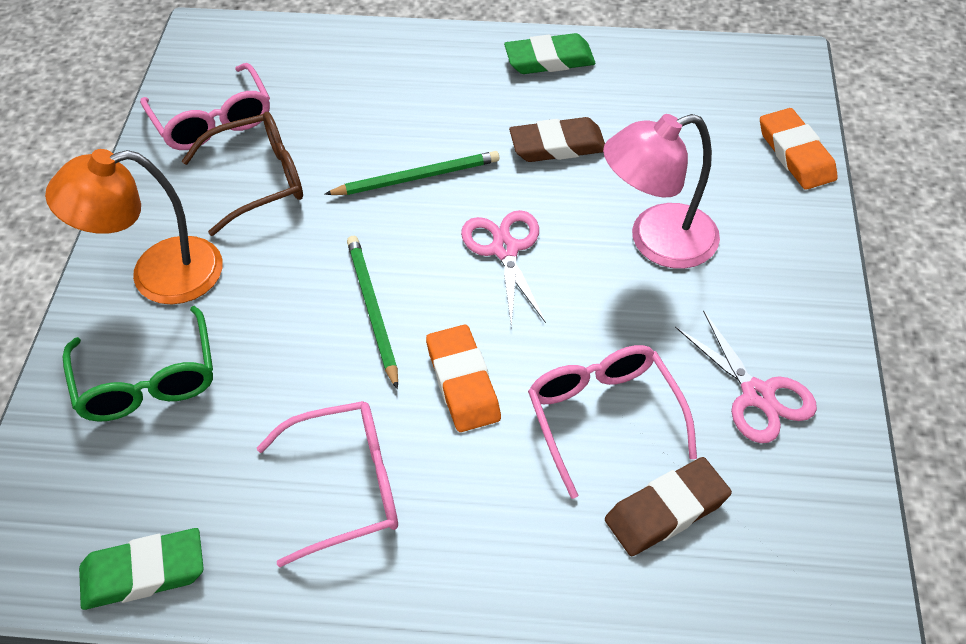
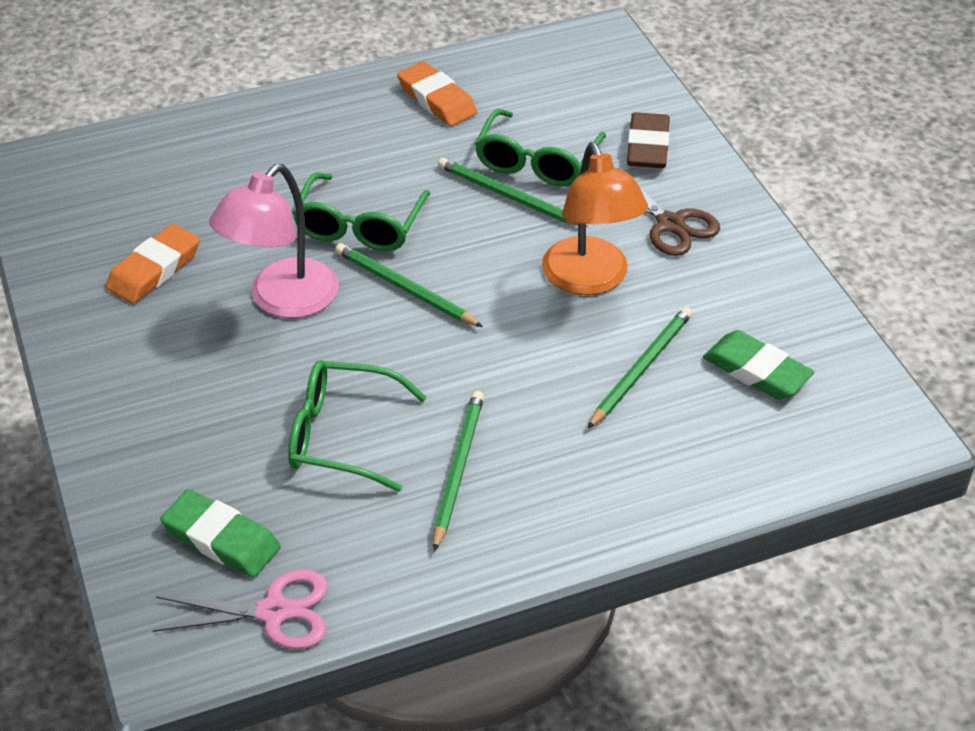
brown eraser: [509,117,605,162] [605,457,732,556] = 2 -> [627,112,670,168] = 1
brown glasses: [182,112,303,236] = 1 -> none = 0
brown scissors: none = 0 -> [618,168,720,256] = 1
green glasses: [63,306,213,422] = 1 -> [288,360,426,492] [293,173,431,251] [475,109,606,187] = 3
green pencil: [325,151,499,195] [347,236,398,390] = 2 -> [335,243,483,327] [433,391,484,552] [438,158,588,227] [587,307,692,429] = 4
pink glasses: [140,63,270,150] [257,401,398,567] [528,345,697,499] = 3 -> none = 0
pink scissors: [461,210,546,327] [675,310,817,443] = 2 -> [152,570,328,649] = 1

